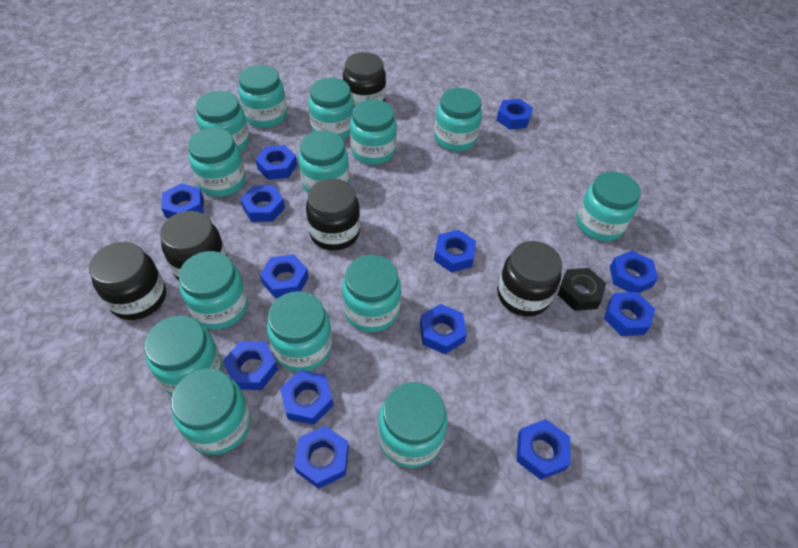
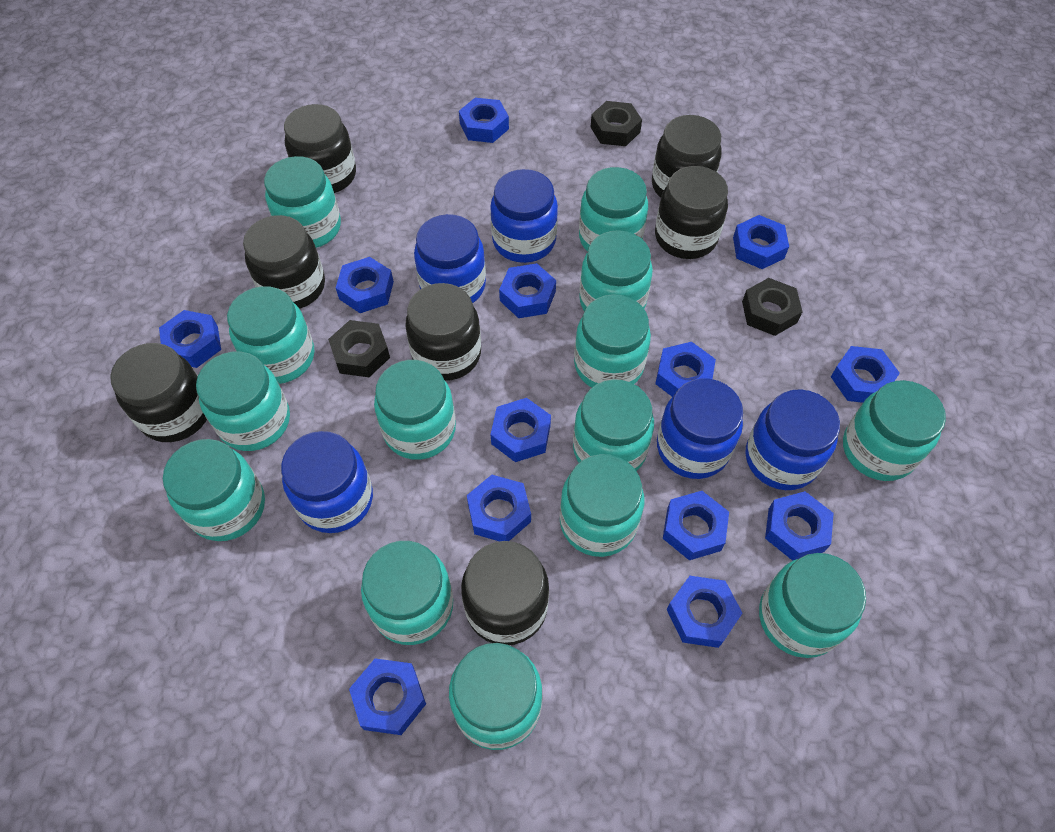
black jar: [89,242,166,320] [160,211,227,280] [306,179,360,251] [343,52,386,107] [497,241,562,317] = 5 -> [110,343,207,442] [243,215,325,309] [284,104,356,193] [405,283,481,381] [461,541,549,645] [652,115,722,198] [655,166,728,259] = 7
black nut: [558,268,606,311] = 1 -> [328,320,390,377] [591,101,642,146] [742,278,803,336] = 3
blue jar: none = 0 -> [281,431,373,533] [414,214,486,303] [490,169,558,263] [657,378,743,479] [746,389,840,490] = 5

